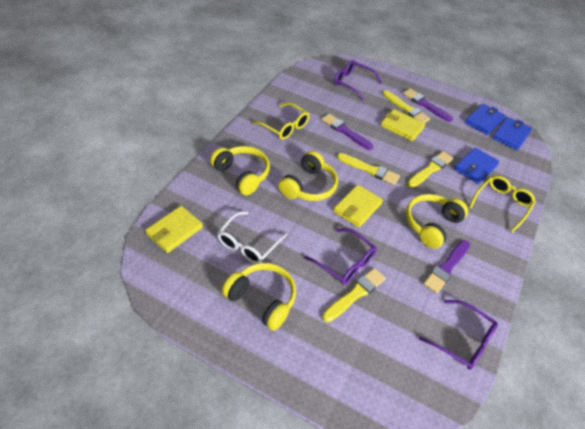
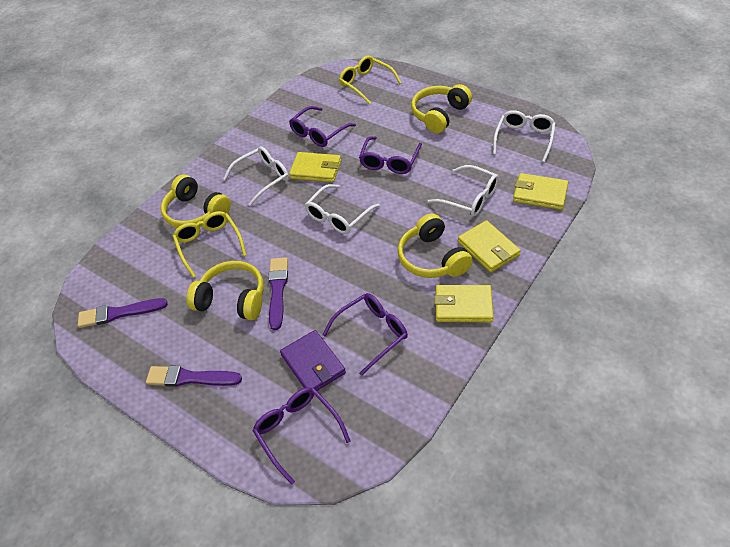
blue wallet: [454,147,499,184] [465,104,506,135] [492,117,532,150] = 3 -> none = 0
purple glasses: [305,228,377,285] [334,60,382,101] [419,300,498,370] = 3 -> [253,387,351,484] [289,106,356,147] [322,293,408,376] [359,136,422,174] = 4
purple wallet: none = 0 -> [280,330,346,391] = 1
white glasses: [217,211,288,264] = 1 -> [223,146,289,206] [305,184,380,234] [428,165,499,216] [493,110,556,162] = 4
yellow brush: [322,268,386,322] [337,153,400,185] [383,90,430,123] [407,151,453,188] = 4 -> none = 0
yellow wallet: [145,206,203,253] [333,185,383,228] [381,109,425,141] = 3 -> [289,152,341,183] [434,285,494,322] [458,220,521,272] [513,173,568,210] = 4

